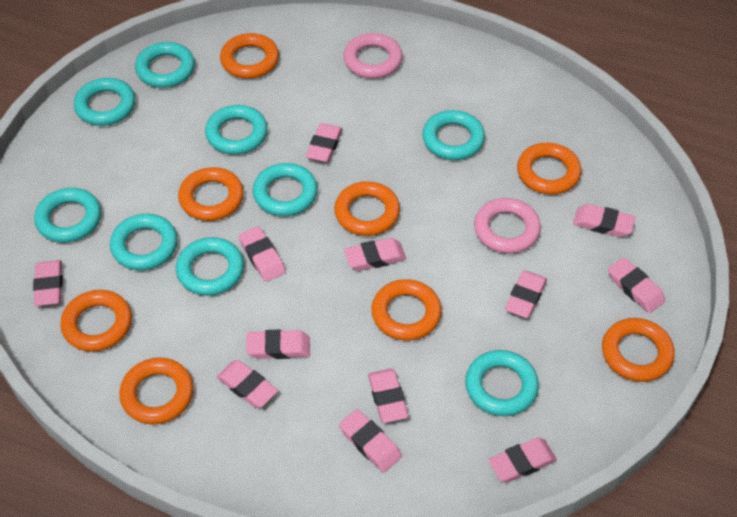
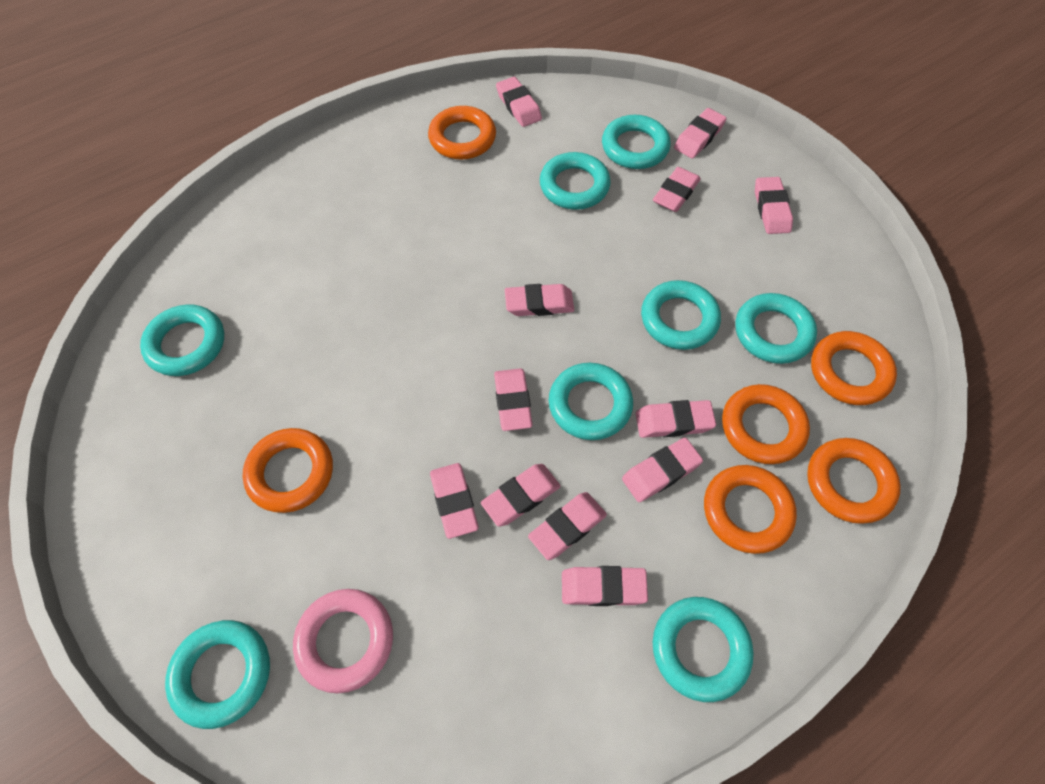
orange ring: [60,290,132,352] [119,358,194,425] [178,167,244,221] [220,33,279,79] [334,181,400,236] [371,279,442,341] [517,143,582,195] [602,318,675,382] = 8 -> [243,428,333,513] [428,106,496,159] [704,465,797,554] [722,384,810,464] [807,438,901,524] [811,331,897,405] = 6
pink ring: [343,33,403,79] [474,198,541,254] = 2 -> [293,589,393,693] = 1
turquoise ring: [34,188,101,243] [74,78,135,126] [110,214,178,270] [135,42,195,88] [176,237,244,296] [205,105,268,155] [253,163,318,216] [422,110,485,160] [465,350,539,416] = 9 -> [140,305,224,376] [165,620,270,729] [540,152,611,210] [549,363,633,440] [602,115,670,169] [641,280,721,350] [653,597,754,702] [735,293,817,364] = 8

